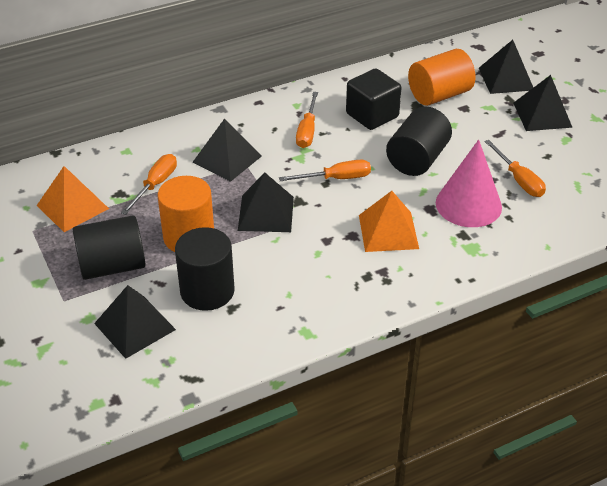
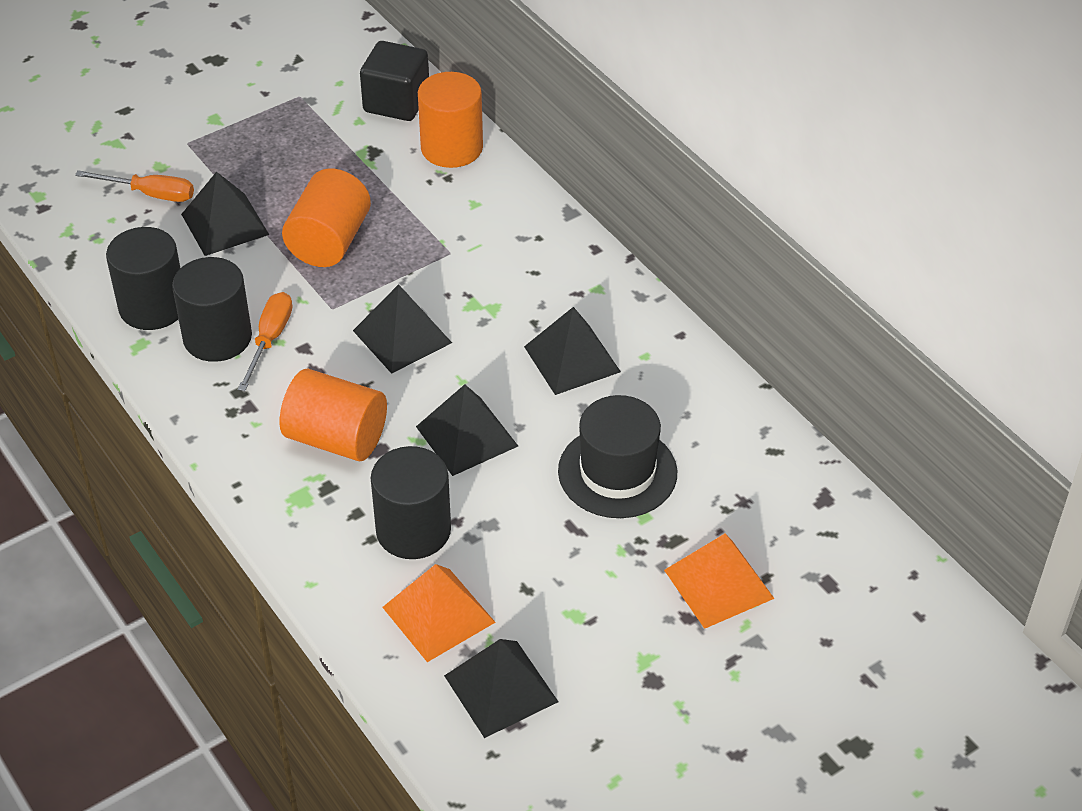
black hat: none = 0 -> [558,395,677,518] = 1
orange cylinder: [158,176,214,252] [408,49,476,106] = 2 -> [280,369,387,461] [282,168,371,267] [418,72,483,168] = 3
orange screwdriver: [121,154,177,215] [279,160,371,181] [296,92,318,148] [485,140,546,197] = 4 -> [75,170,194,202] [238,292,292,391] = 2
pink cone: [436,139,502,227] = 1 -> none = 0

